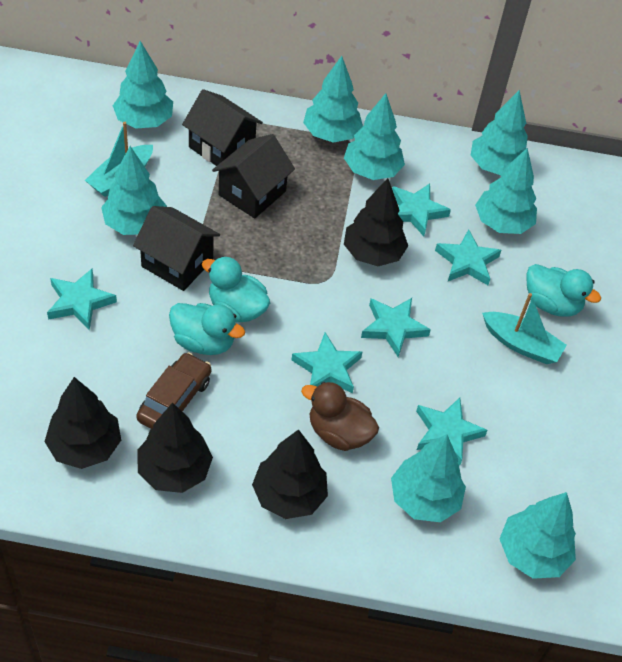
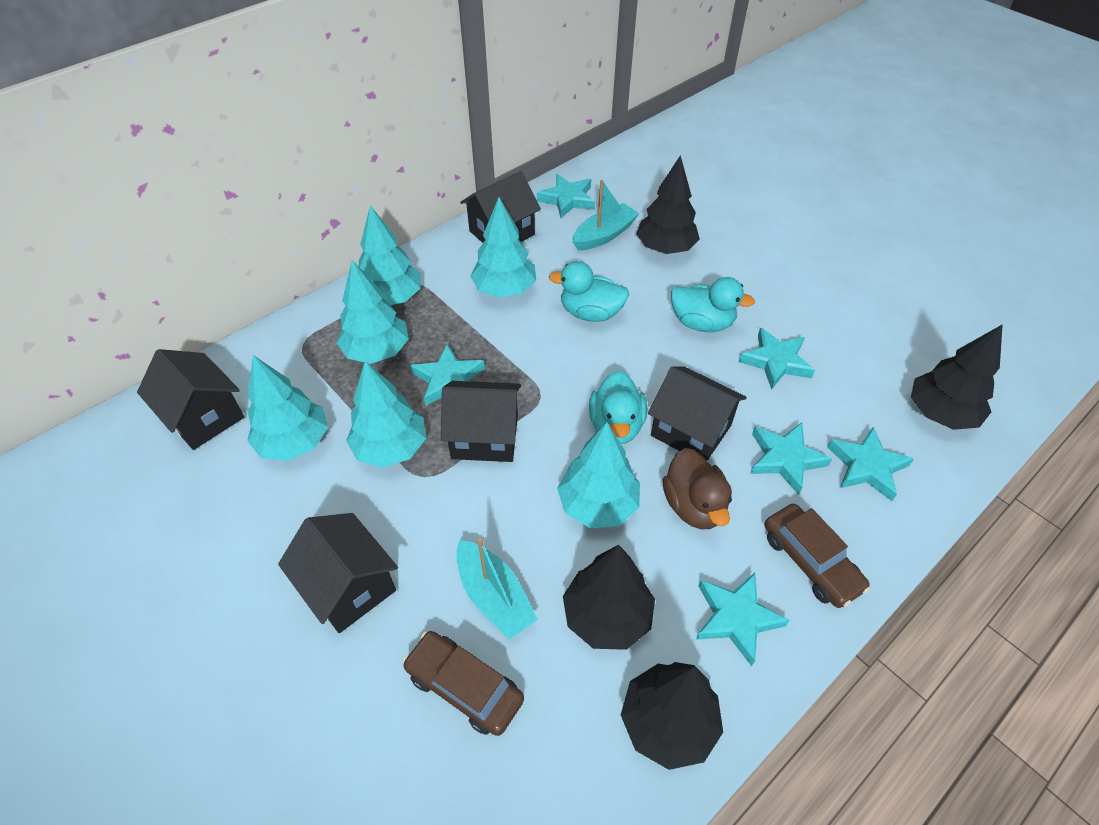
black house: [133,206,220,291] [182,89,263,166] [212,134,295,219] = 3 -> [137,349,244,450] [278,513,398,633] [441,381,521,462] [460,171,541,243] [648,366,747,461] = 5
brown car: [136,352,211,429] = 1 -> [402,631,524,736] [765,503,870,608] = 2
turquoise tree: [101,146,167,235] [113,41,173,129] [303,56,363,143] [344,93,405,180] [391,434,466,522] [471,90,528,175] [475,148,537,234] [500,492,576,579] = 8 -> [247,355,328,461] [337,260,409,364] [346,361,426,468] [359,205,421,305] [470,197,536,298] [557,422,640,528] = 6

